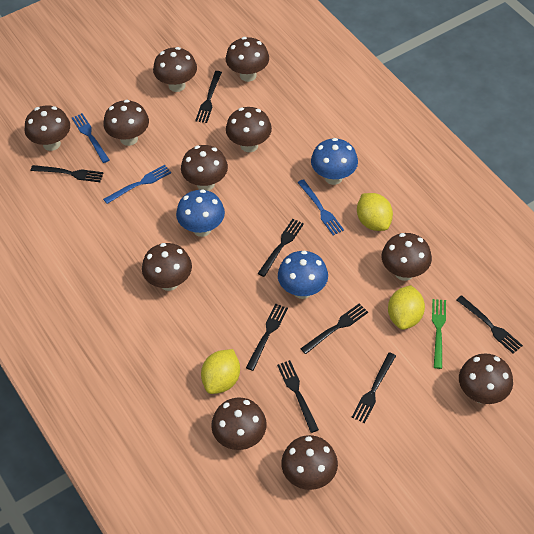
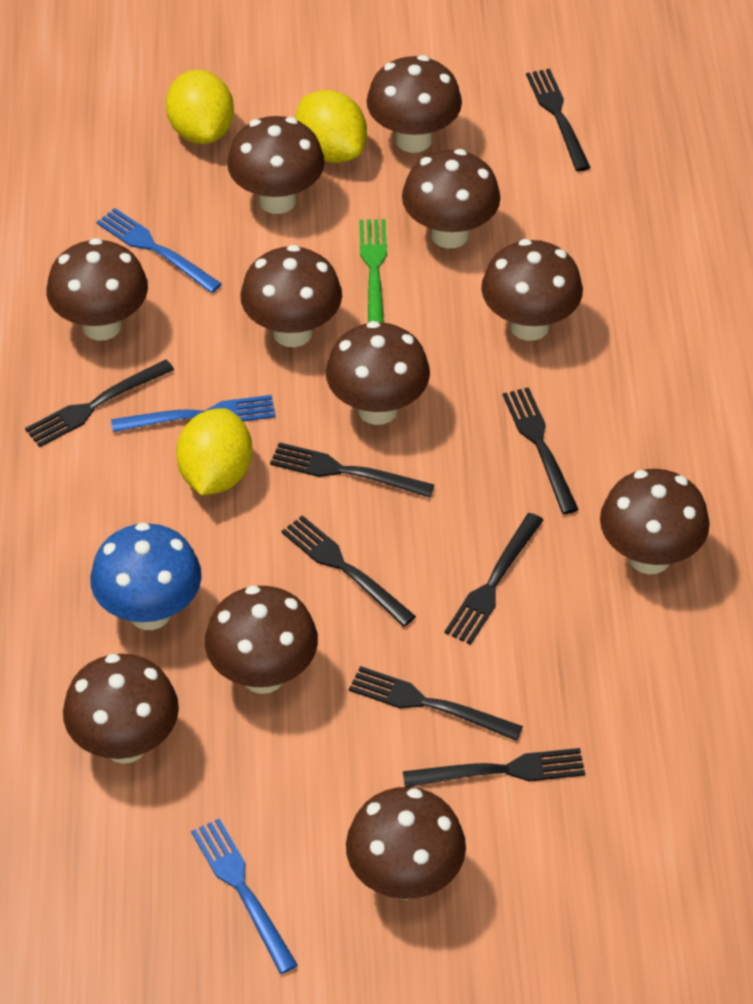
blue mushroom: [176,189,225,237] [278,251,328,299] [311,138,358,185] = 3 -> [90,522,202,630] = 1

